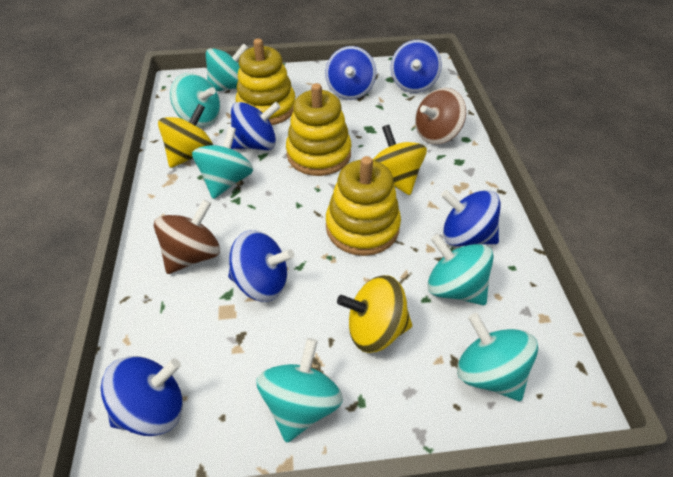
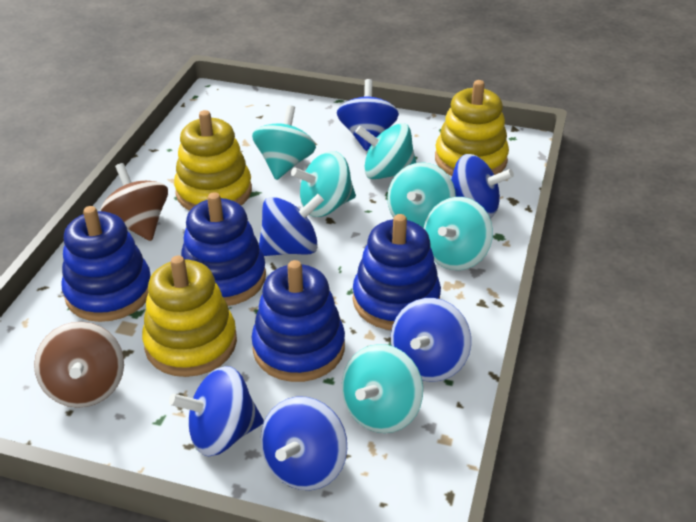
blue stacking toy: none = 0 -> [61,206,151,322] [181,192,266,306] [251,260,345,382] [353,214,441,330] = 4
yellow spinning top: [158,104,213,168] [337,275,412,353] [373,125,427,195] = 3 -> none = 0

